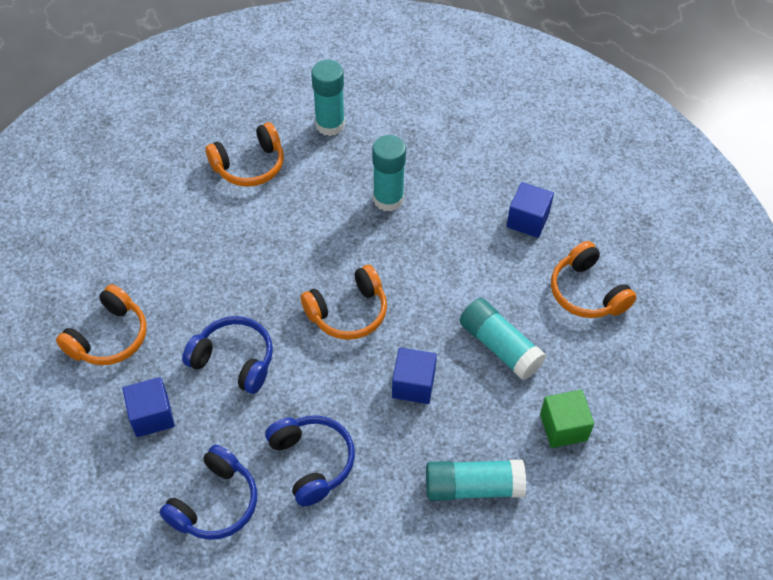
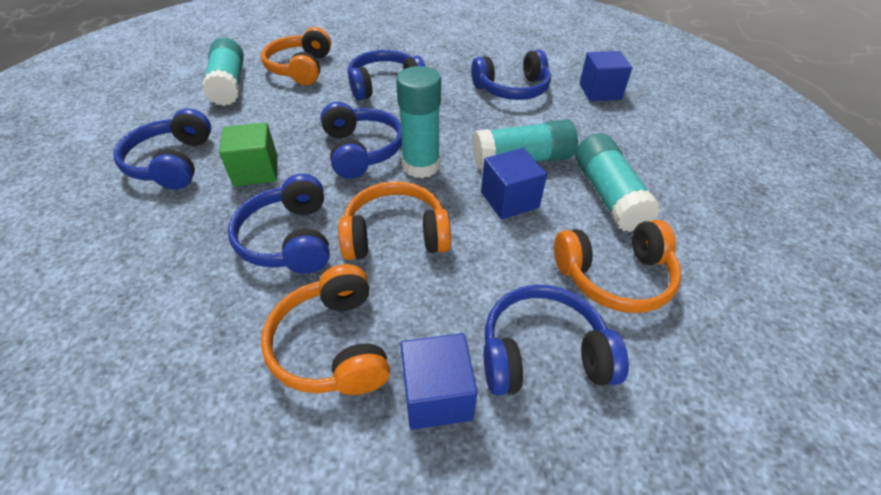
blue headphones: [160,445,257,540] [182,316,273,394] [265,415,355,507] = 3 -> [113,108,211,189] [228,174,330,274] [321,102,402,179] [348,50,426,101] [471,50,551,100] [484,285,629,396] = 6

